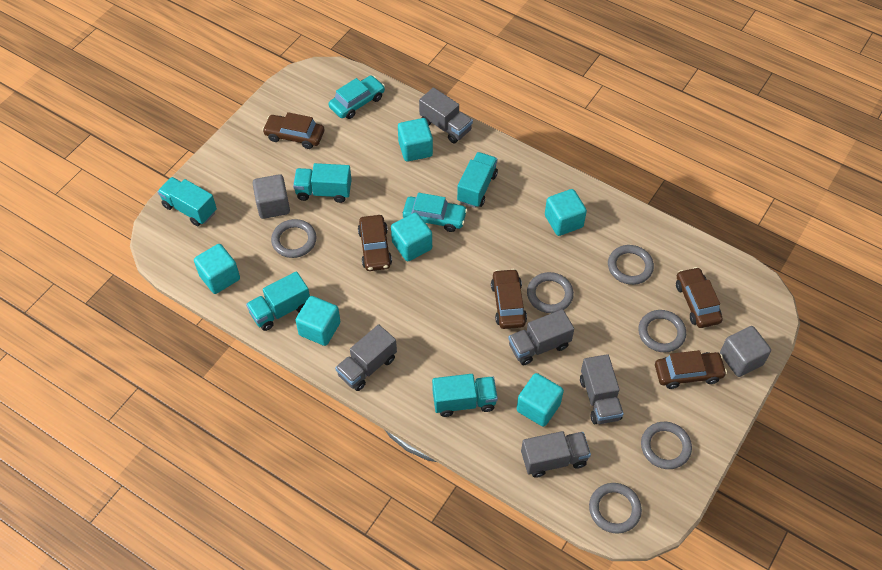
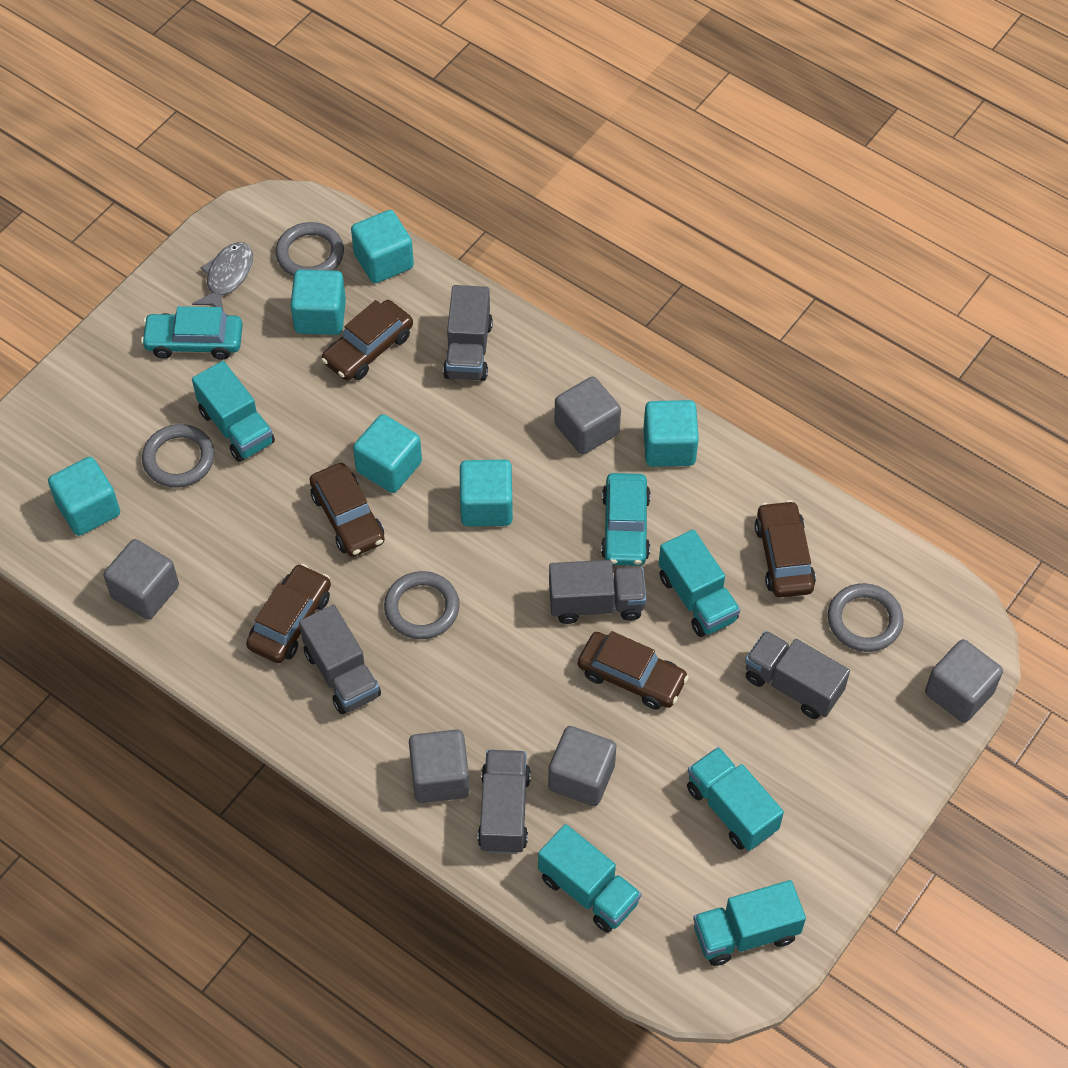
grey cube: [253,174,290,219] [720,326,771,377] = 2 -> [104,539,179,620] [409,729,470,803] [548,726,617,806] [555,377,621,454] [925,639,1003,723] = 5
grey fish: none = 0 -> [192,242,253,311] = 1
grey ring: [271,219,316,258] [527,272,574,313] [589,483,642,534] [608,245,654,285] [638,310,686,352] [641,422,692,469] = 6 -> [142,424,215,488] [275,222,344,277] [384,571,460,639] [828,583,904,652] = 4

